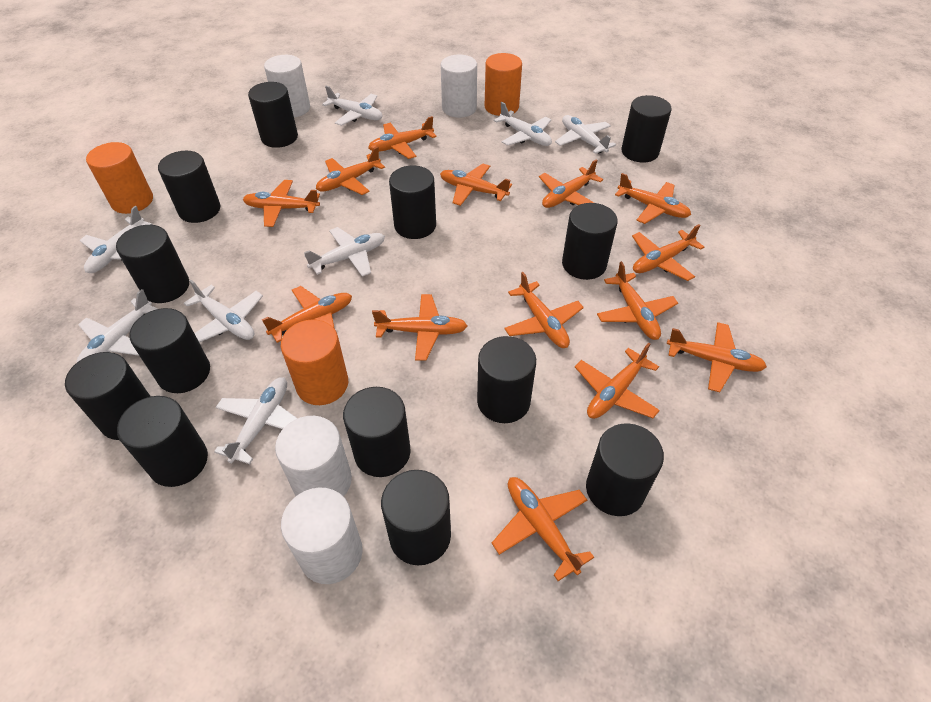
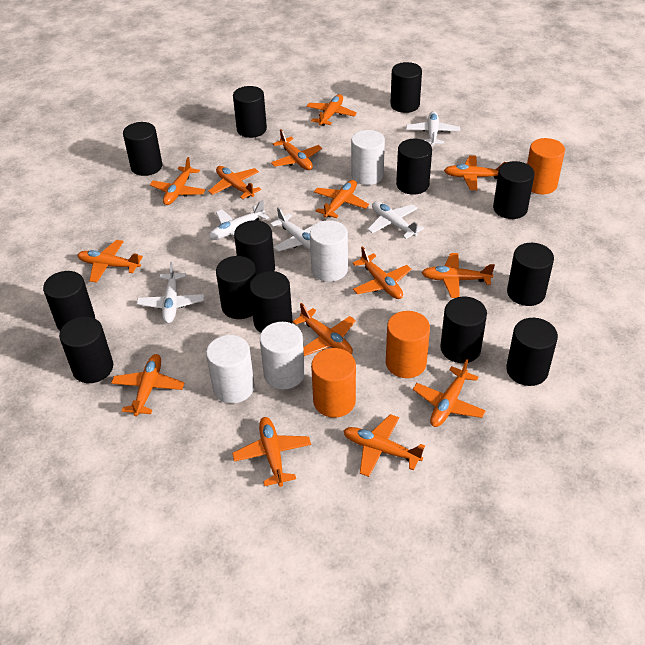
white plane: [77,289,158,362] [80,206,153,273] [184,279,263,343] [214,377,298,464] [304,227,385,277] [322,86,383,126] [494,102,552,146] [555,115,616,154] = 8 -> [137,262,204,323] [209,200,269,240] [270,207,321,252] [367,201,424,239] [406,111,460,146] = 5

